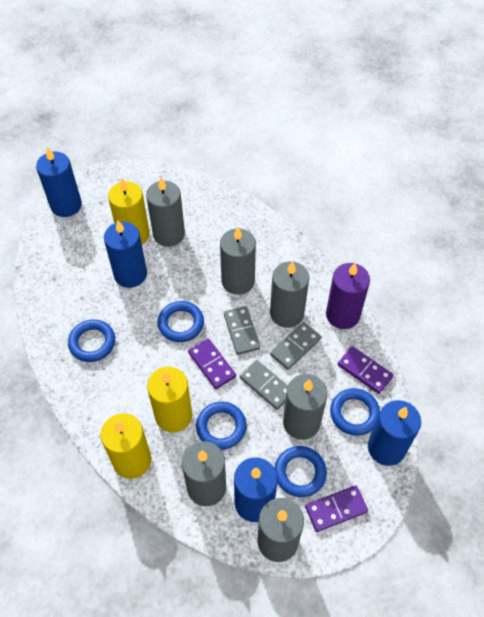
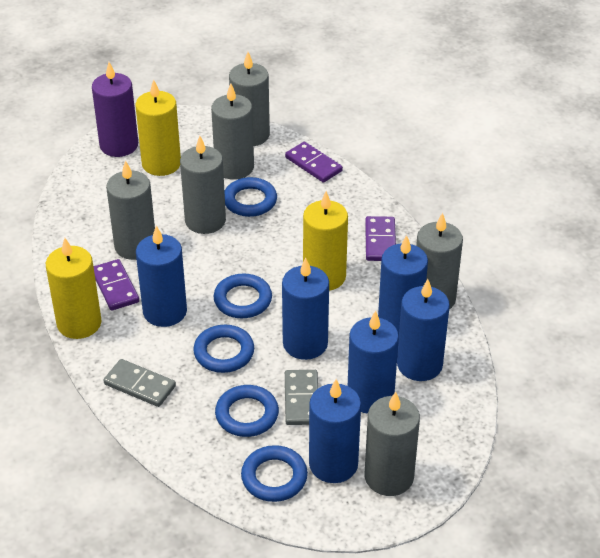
blue candle: [36,147,82,217] [104,220,147,288] [234,457,278,522] [368,400,421,466] = 4 -> [136,226,187,327] [282,258,329,360] [309,379,361,483] [348,310,399,414] [378,235,428,335] [397,279,450,381] = 6
grey domino: [224,306,260,355] [240,360,288,410] [270,322,321,370] = 3 -> [103,359,176,407] [285,370,318,425] = 2

